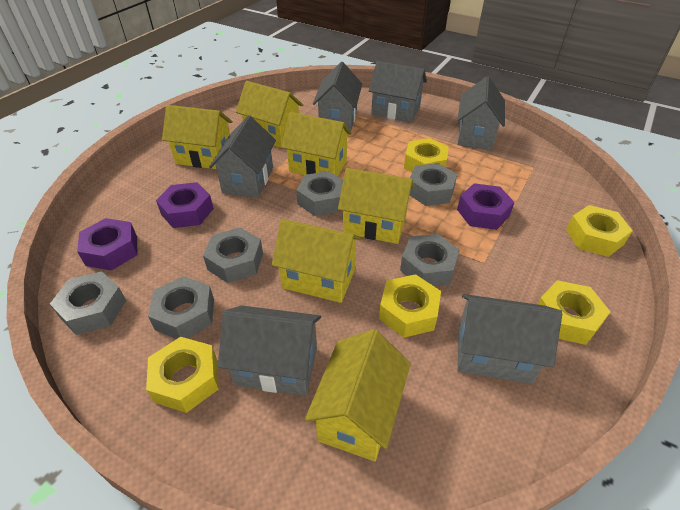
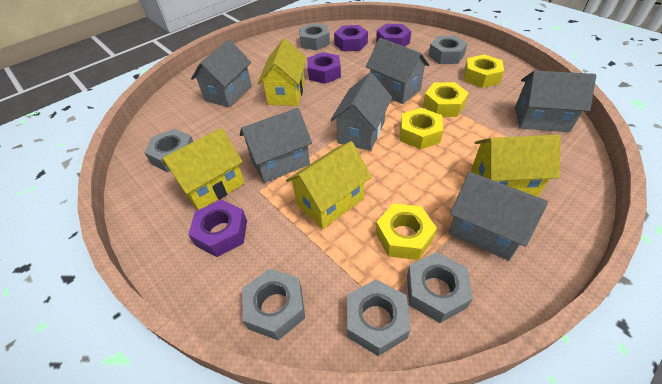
purple nut: [77,218,137,271] [156,182,214,228] [457,183,515,230] = 3 -> [188,200,247,257] [307,52,341,84] [334,25,368,52] [376,24,411,47] = 4
yellow house: [162,105,233,169] [236,81,303,148] [272,219,362,303] [282,112,352,176] [305,329,411,461] [338,168,414,244] = 6 -> [162,128,245,210] [258,38,307,106] [286,141,372,229] [471,135,561,197] = 4
yellow nut: [146,337,218,413] [379,274,441,338] [404,138,449,172] [538,280,610,345] [566,205,633,257] = 5 -> [376,204,437,260] [400,108,443,150] [423,82,469,117] [464,54,504,88] = 4

